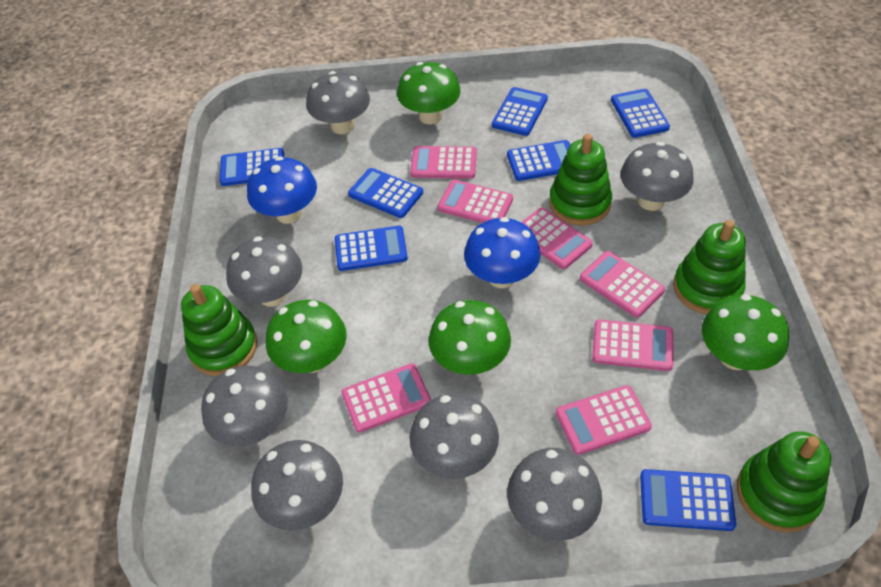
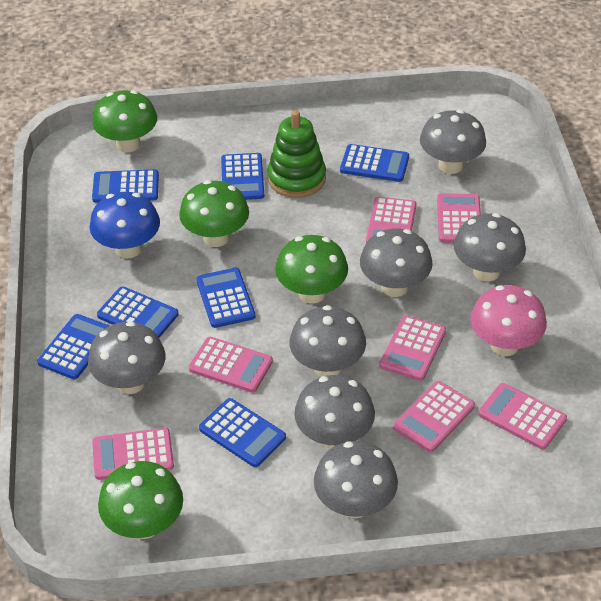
blue mushroom: [247,156,317,224] [464,217,541,288] = 2 -> [90,192,160,258] = 1
green stacking toy: [181,284,257,376] [549,134,612,226] [673,220,746,314] [737,431,831,532] = 4 -> [267,110,326,198] = 1
pink mushroom: none = 0 -> [470,285,547,356] = 1

